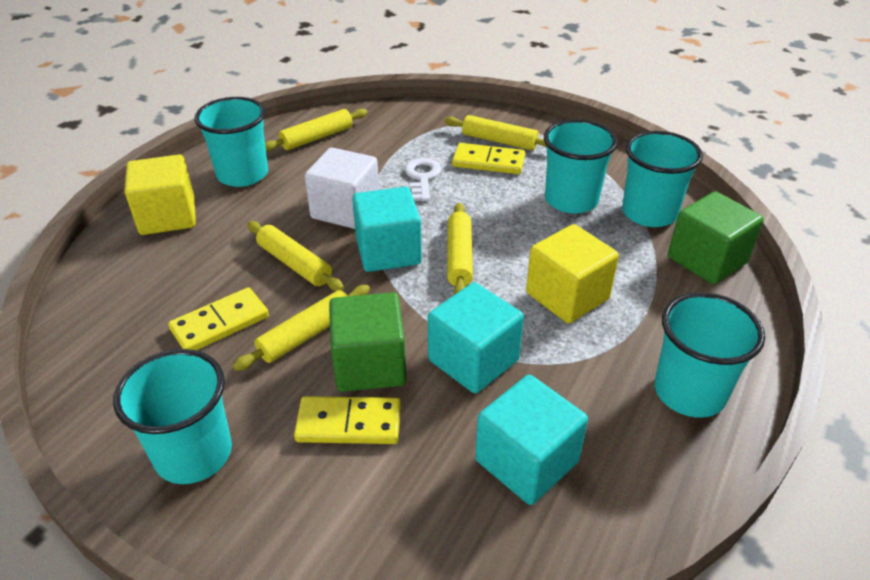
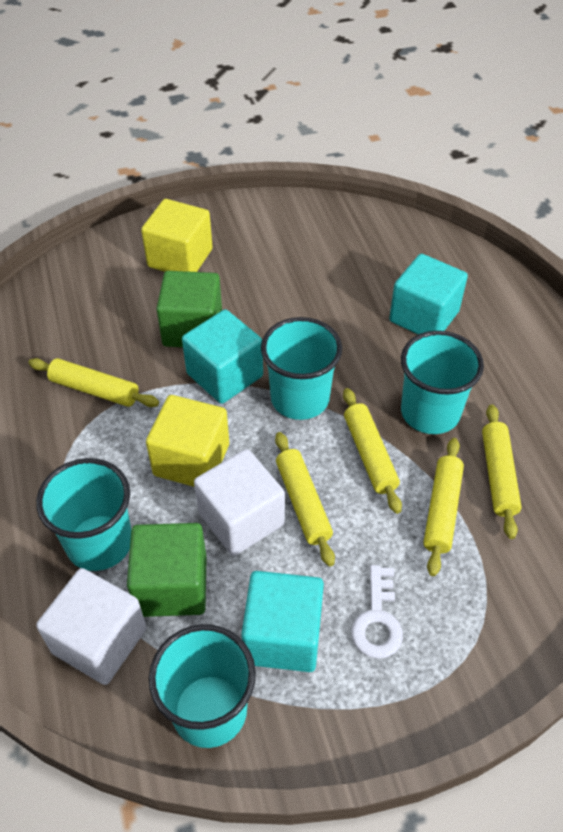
turquoise cup: [113,349,232,484] [194,97,268,187] [544,119,618,214] [622,131,703,227] [655,292,765,417] = 5 -> [36,458,131,571] [149,624,256,748] [261,317,342,420] [401,331,484,434] = 4
white cube: [305,147,379,229] = 1 -> [36,568,147,685] [194,449,285,556] = 2
yellow domino: [168,287,269,350] [294,396,401,444] [452,143,525,174] = 3 -> none = 0

